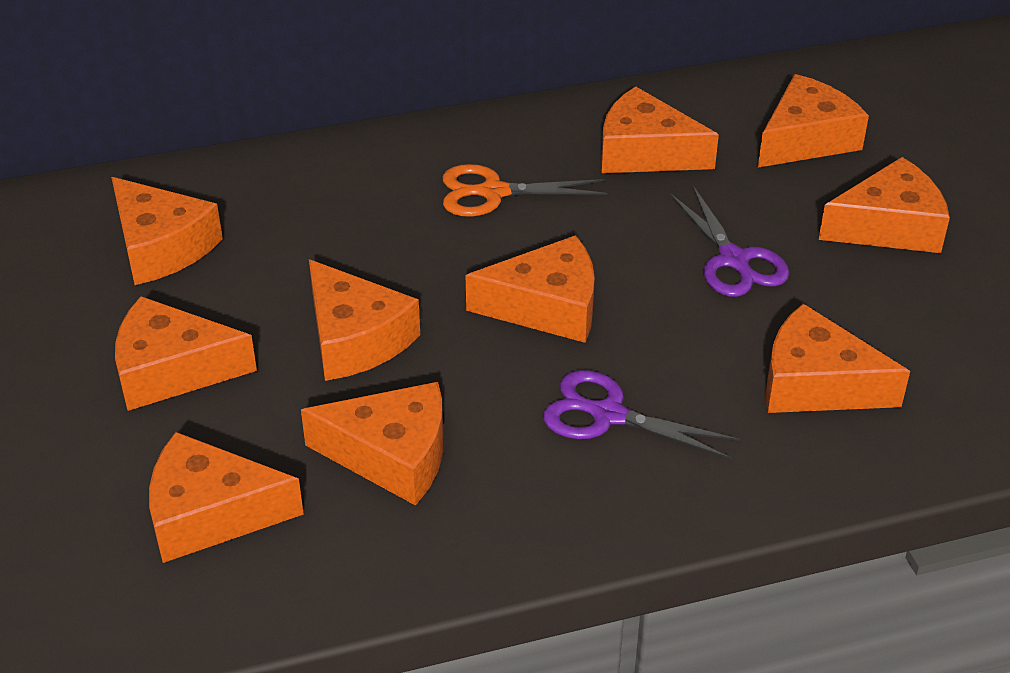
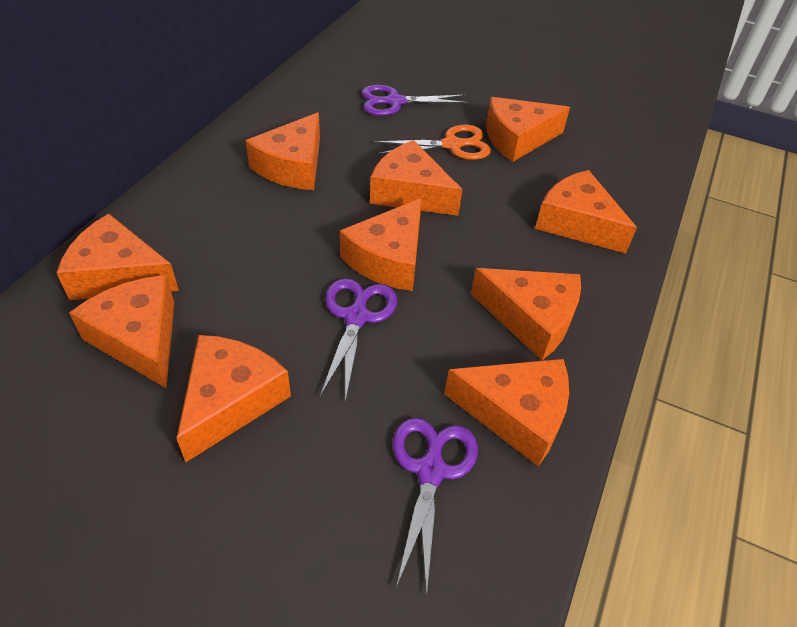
purple scissors: [543,370,741,460] [670,186,789,297] = 2 -> [320,278,397,402] [361,84,469,116] [393,418,478,596] = 3

